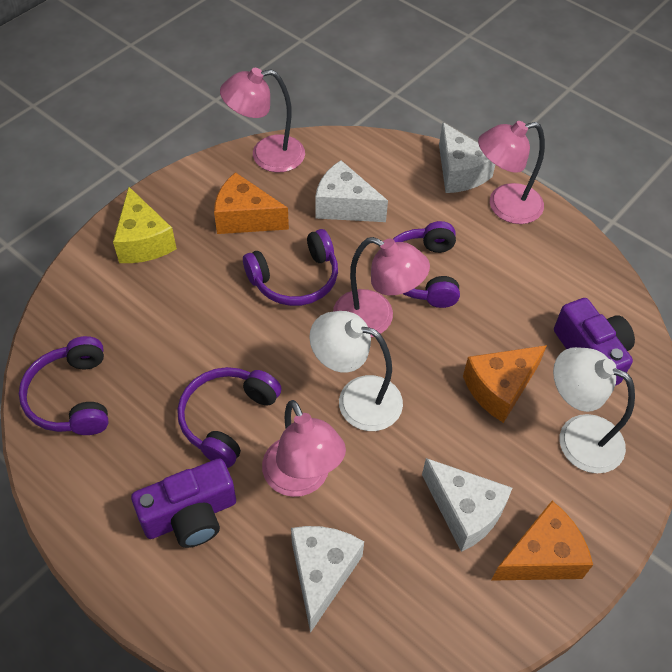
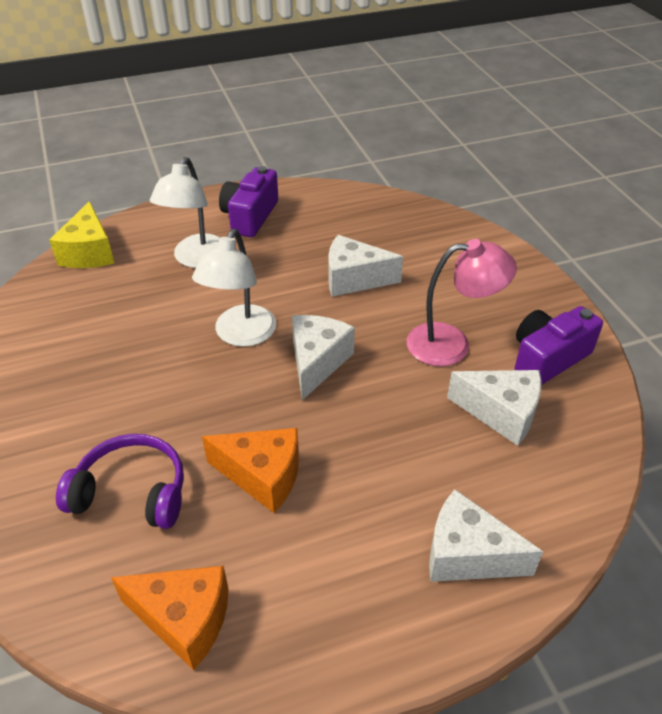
orange cheese: [214,172,289,234] [463,345,547,423] [491,501,593,581] = 3 -> [111,566,229,670] [202,428,299,513] = 2
pink lamp: [220,68,305,173] [262,400,346,497] [333,237,430,337] [478,121,545,224] = 4 -> [407,239,517,366] = 1
purple headphones: [19,336,108,435] [177,367,282,468] [243,229,338,306] [393,221,460,308] = 4 -> [56,434,184,529] = 1

